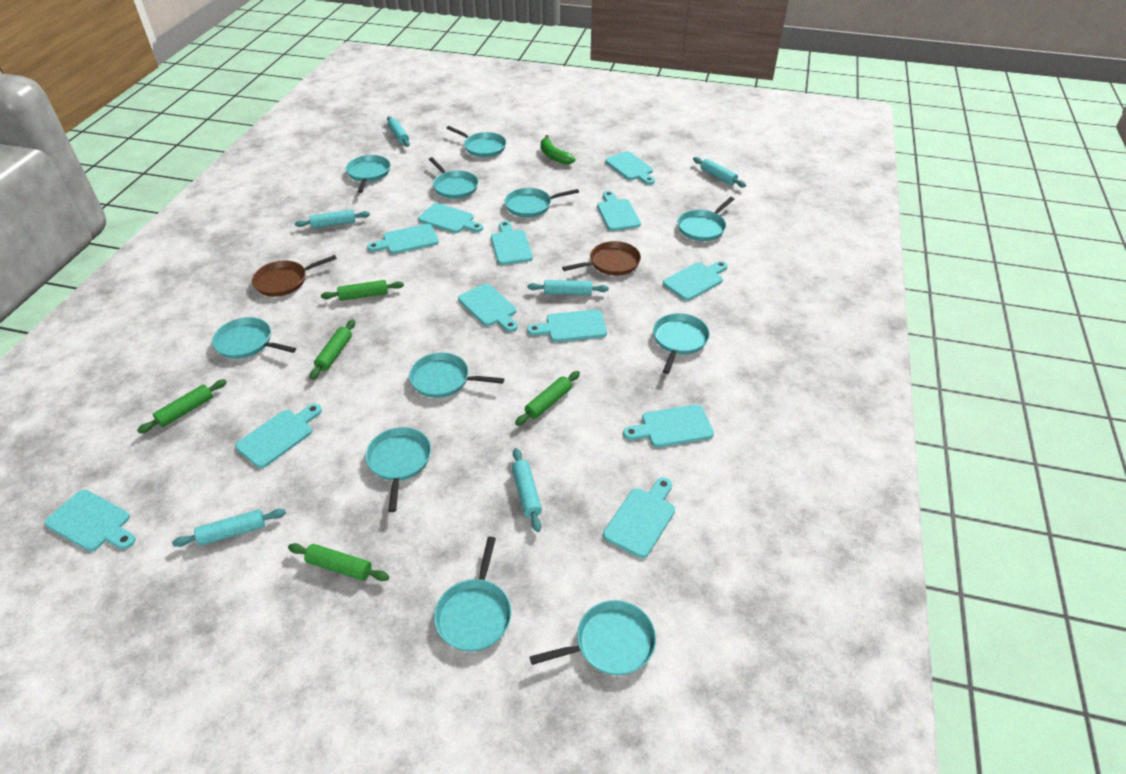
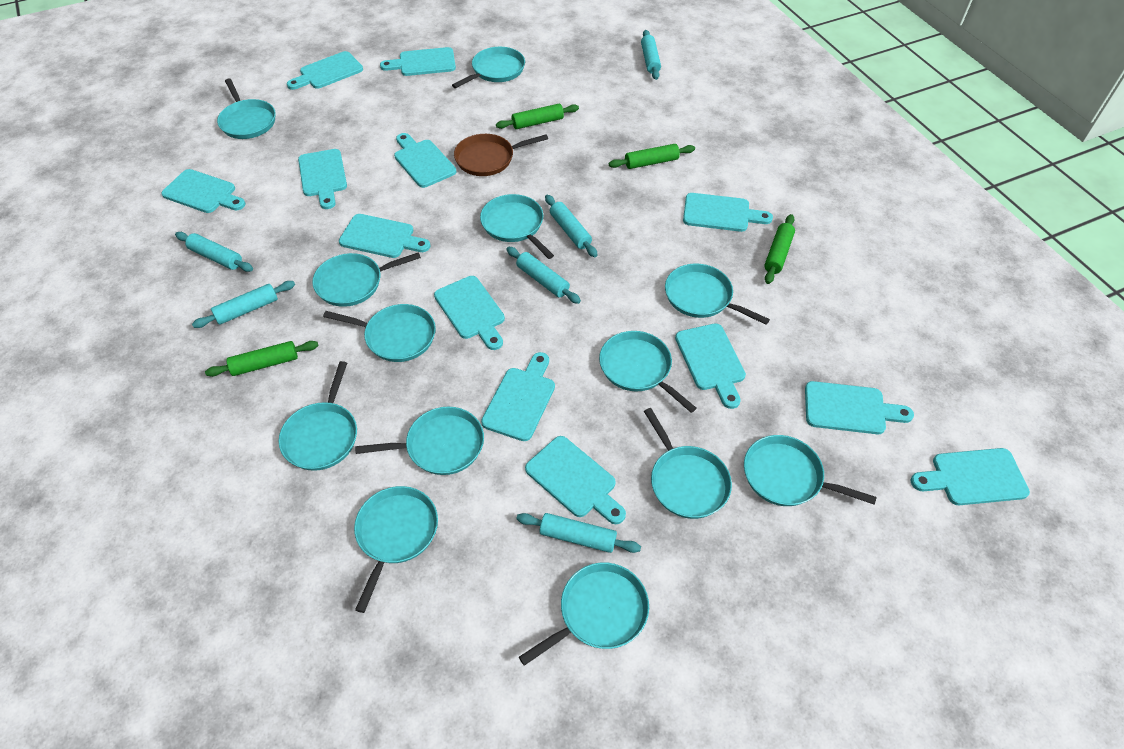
brown pan: [252,255,337,297] [562,241,641,276] = 2 -> [454,134,548,176] = 1
green banana: [541,135,576,164] = 1 -> none = 0
green rolling pin: [137,379,227,433] [288,543,389,581] [310,319,355,380] [321,280,404,301] [515,371,580,426] = 5 -> [205,341,318,377] [496,104,579,129] [609,144,695,169] [764,214,795,284] = 4
turquoise cutting board: [45,490,136,551] [235,404,322,468] [367,224,439,254] [418,203,483,233] [458,284,518,332] [491,221,533,265] [527,309,607,342] [597,191,641,231] [603,477,675,558] [605,151,655,185] [623,404,714,448] [663,261,728,301] = 12 -> [161,169,245,213] [287,51,363,90] [298,149,347,209] [339,214,430,258] [380,47,456,76] [394,133,456,188] [434,276,505,350] [481,352,555,441] [525,436,626,524] [675,324,746,409] [683,193,773,232] [805,381,914,434] [911,448,1030,505] = 13
turquoise pan: [212,317,296,359] [346,155,390,193] [365,427,431,512] [409,353,504,398] [429,157,478,199] [434,537,511,652] [446,126,506,157] [504,188,579,217] [530,600,656,675] [653,313,710,374] [678,197,734,241] = 11 -> [217,79,276,139] [278,361,357,471] [312,252,421,307] [323,304,436,362] [354,486,438,613] [355,407,484,475] [452,47,525,88] [480,194,554,259] [519,563,649,666] [599,331,697,413] [644,408,732,519] [665,264,770,325] [744,435,877,506] = 13

